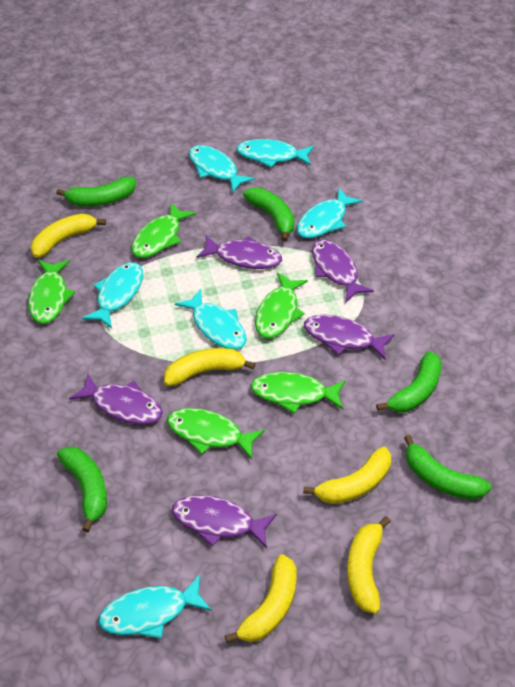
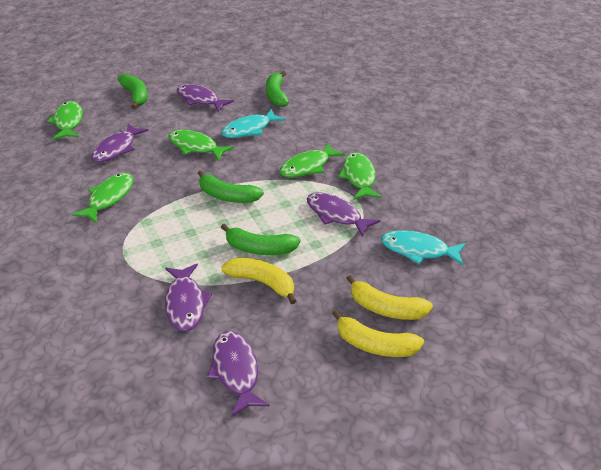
green banana: [56,177,136,206] [57,446,107,532] [243,187,295,242] [376,351,442,413] [404,435,491,500] = 5 -> [118,74,148,109] [198,170,264,203] [221,224,300,255] [266,71,289,107] = 4
turquoise fish: [82,262,143,328] [99,574,211,639] [175,289,247,350] [189,145,255,193] [236,139,314,168] [297,188,362,238] = 6 -> [221,109,286,138] [381,230,466,265] = 2
yellow banana: [31,213,106,258] [164,348,256,386] [225,554,297,643] [303,447,391,504] [347,516,391,614] = 5 -> [221,258,296,304] [332,310,424,357] [346,275,433,320] = 3

